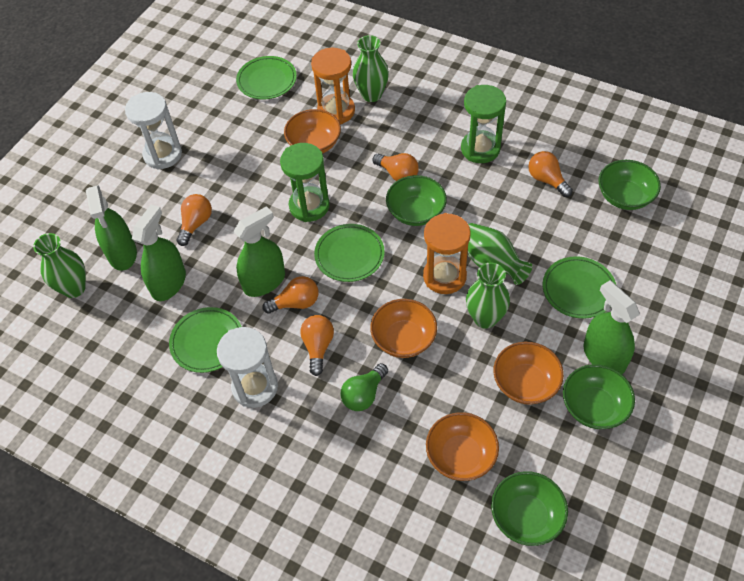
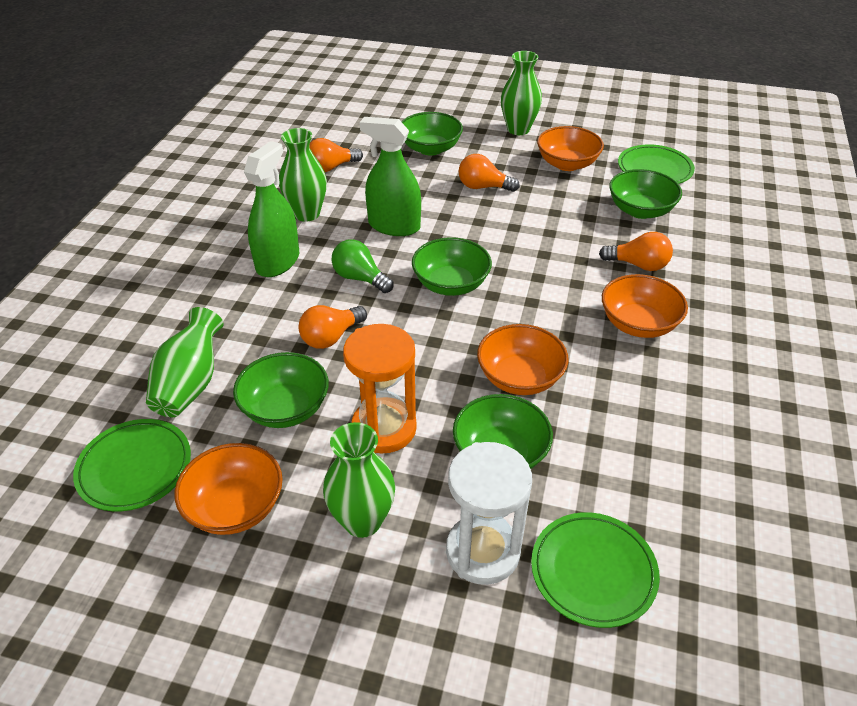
green bowl: [386,175,447,226] [491,471,568,546] [563,364,635,429] [599,160,661,210] = 4 -> [233,352,329,428] [402,112,463,156] [412,237,492,296] [453,394,553,469] [609,169,682,219] = 5
green hourglass: [280,143,330,222] [461,85,506,163] = 2 -> none = 0
green plate: [169,307,242,373] [236,56,297,99] [314,224,385,282] [543,256,616,319] = 4 -> [73,419,191,511] [531,512,660,628] [618,144,695,184] = 3
green spray bottle: [86,185,137,271] [132,205,186,301] [234,206,285,297] [583,280,640,374] = 4 -> [244,141,299,277] [360,117,421,236] = 2
orange hourglass: [311,48,355,125] [423,213,471,294] = 2 -> [343,324,417,453] = 1
orange light bulb: [176,194,212,246] [262,276,318,314] [300,315,334,376] [372,153,419,181] [528,151,573,197] = 5 -> [299,305,367,349] [309,138,363,172] [459,154,520,192] [599,232,673,271] = 4
white hourglass: [125,92,182,170] [217,327,278,408] = 2 -> [446,442,532,585] = 1

